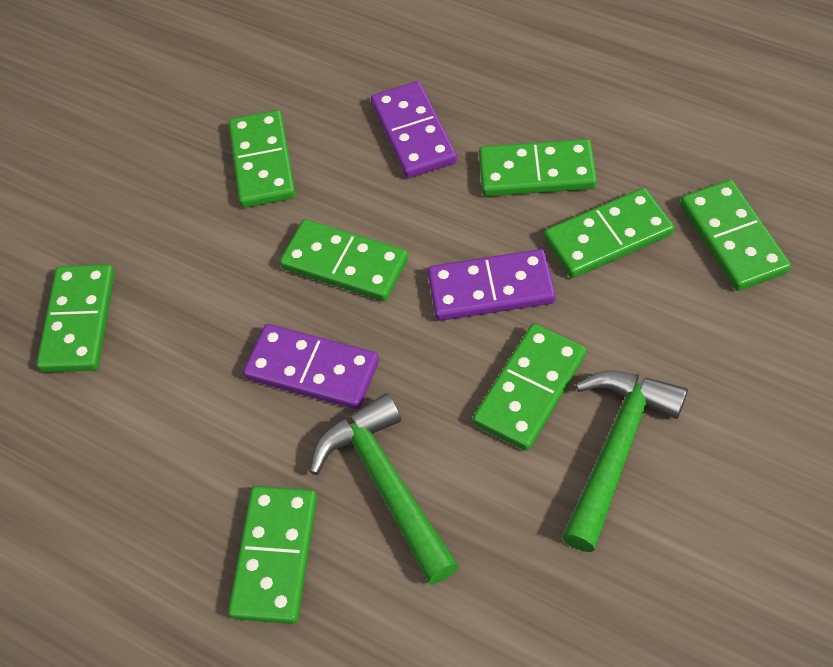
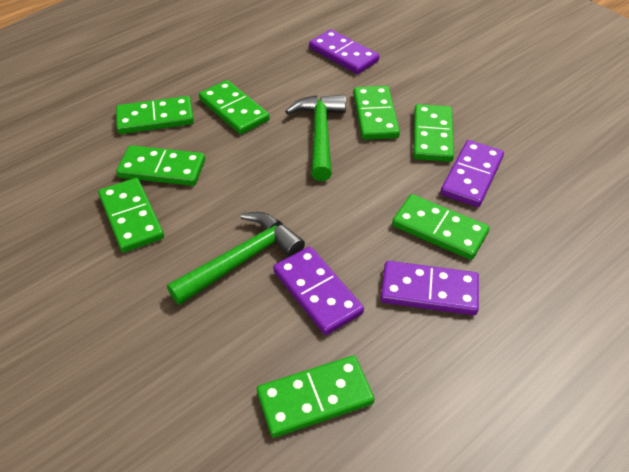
purple domino: [243,324,379,409] [371,81,457,178] [427,249,556,321] = 3 -> [273,247,364,335] [309,29,379,74] [380,261,479,315] [440,140,504,207] = 4

